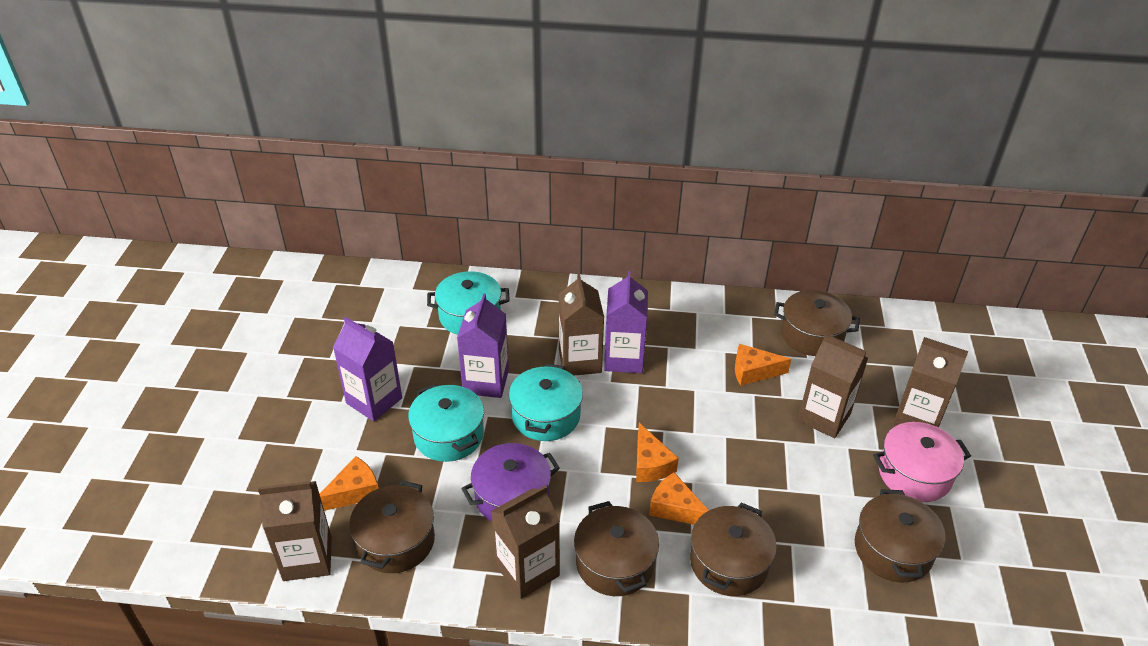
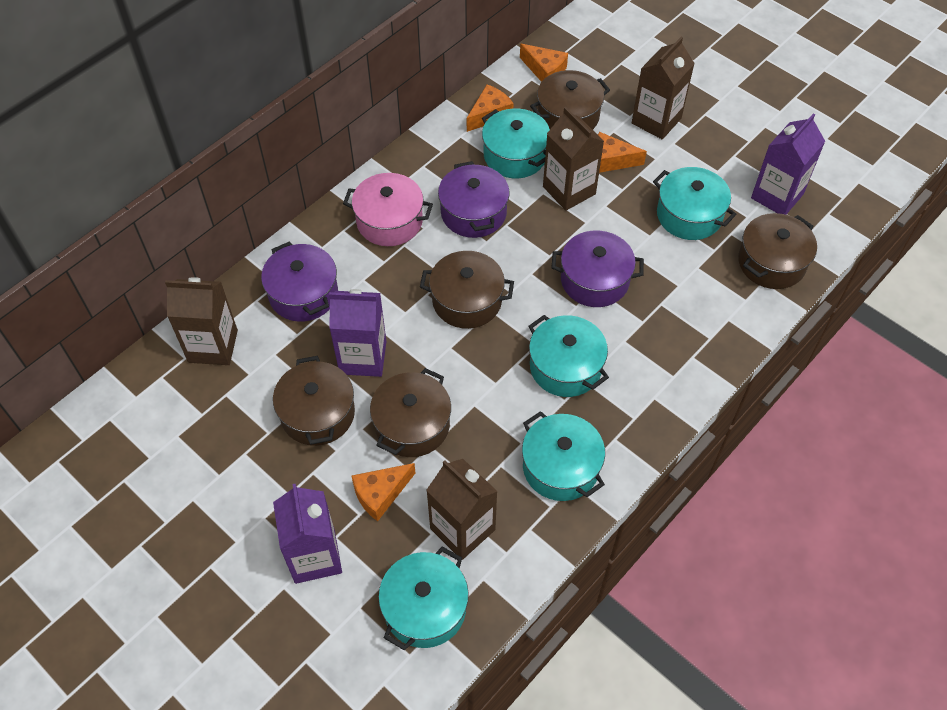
brown carton: [258,481,332,581] [491,486,560,599] [559,274,604,376] [798,334,868,438] [893,337,968,428] = 5 -> [165,277,238,365] [426,459,498,560] [543,107,604,211] [632,37,695,139] = 4
purple pot: [461,443,560,522] = 1 -> [261,241,338,322] [438,161,510,238] [551,231,644,307] = 3
turquoise pot: [408,384,484,462] [427,271,510,335] [509,363,583,441] = 3 -> [378,546,469,650] [482,108,550,178] [522,411,605,501] [529,315,609,397] [653,167,737,240] = 5

